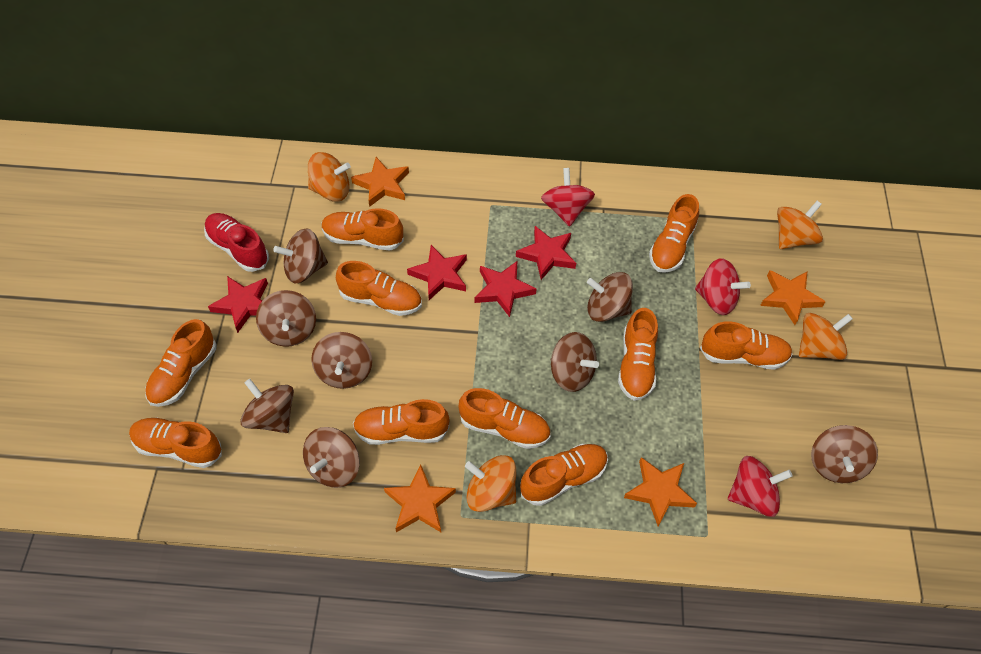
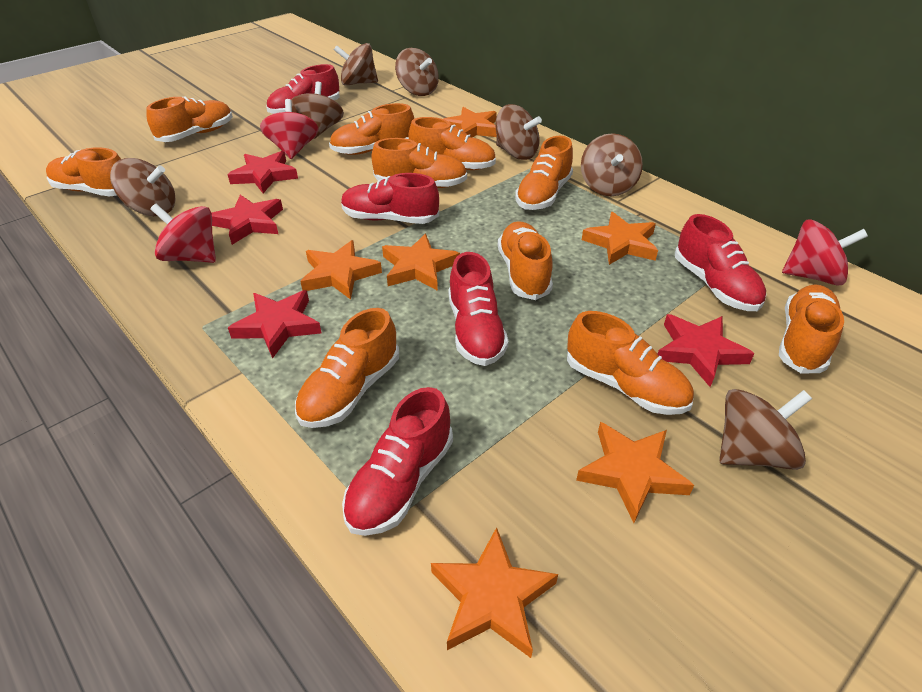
brown spinning top: [240,379,294,433] [256,290,316,347] [273,228,328,283] [303,427,360,488] [311,332,372,389] [551,332,599,392] [587,272,633,322] [811,425,878,483] = 8 -> [110,158,175,216] [291,82,344,139] [334,43,378,86] [395,48,439,96] [496,104,542,160] [581,133,643,196] [719,389,812,470] = 7
orange spinning top: [308,152,351,201] [465,455,516,512] [777,201,823,249] [799,313,853,360] = 4 -> none = 0
orange star: [351,157,409,207] [384,464,456,532] [624,457,697,527] [760,270,826,325] = 4 -> [300,240,382,300] [382,234,460,291] [431,527,558,658] [444,107,497,138] [576,422,694,523] [582,212,658,265] = 6
red shoe: [204,213,269,272] = 1 -> [266,64,340,114] [341,173,439,224] [342,387,453,536] [448,252,509,366] [675,214,766,311] = 5

